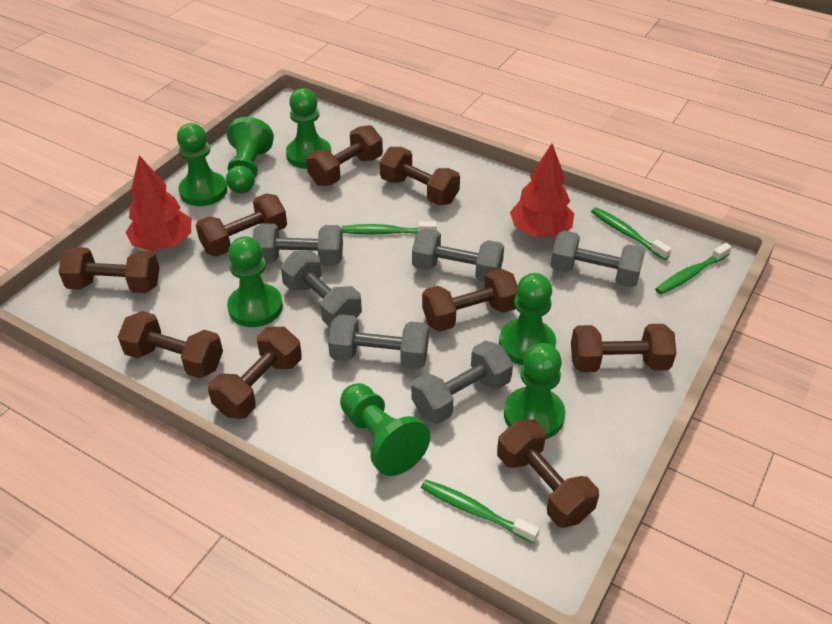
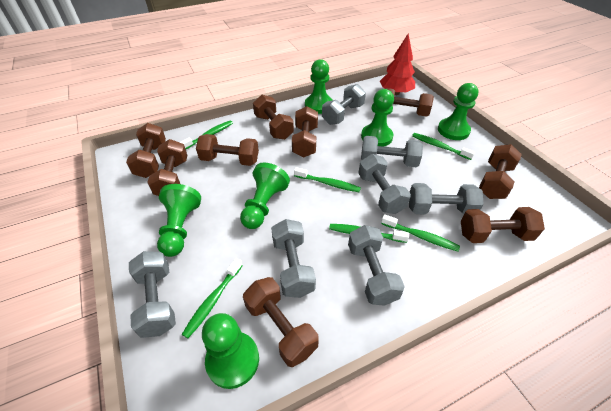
green pawn: [177,123,227,206] [226,117,274,194] [227,236,283,327] [286,88,331,169] [340,383,430,476] [499,273,556,365] [504,343,565,439] = 7 -> [157,184,201,257] [202,313,259,389] [240,163,290,229] [305,59,333,114] [361,89,394,147] [438,83,479,140] = 6
green toothbrush: [342,221,437,235] [421,479,540,543] [591,207,672,260] [655,243,732,295] = 4 -> [179,120,233,149] [182,258,243,338] [294,167,361,192] [329,224,409,243] [381,214,460,251] [412,133,475,160] = 6
grey dumbbell: [253,223,343,266] [281,251,362,327] [328,314,429,369] [411,341,513,424] [412,228,504,282] [550,230,645,288] = 6 -> [129,251,176,338] [271,219,316,298] [322,84,366,125] [348,225,405,306] [358,154,411,214] [361,136,423,167] [409,183,484,215] = 7
red tree: [125,155,191,251] [510,144,574,237] = 2 -> [380,34,415,95] = 1

